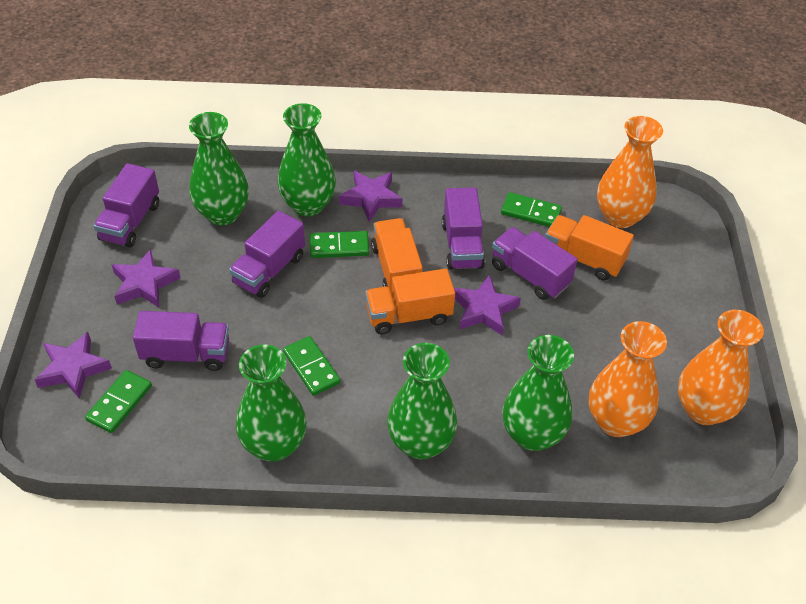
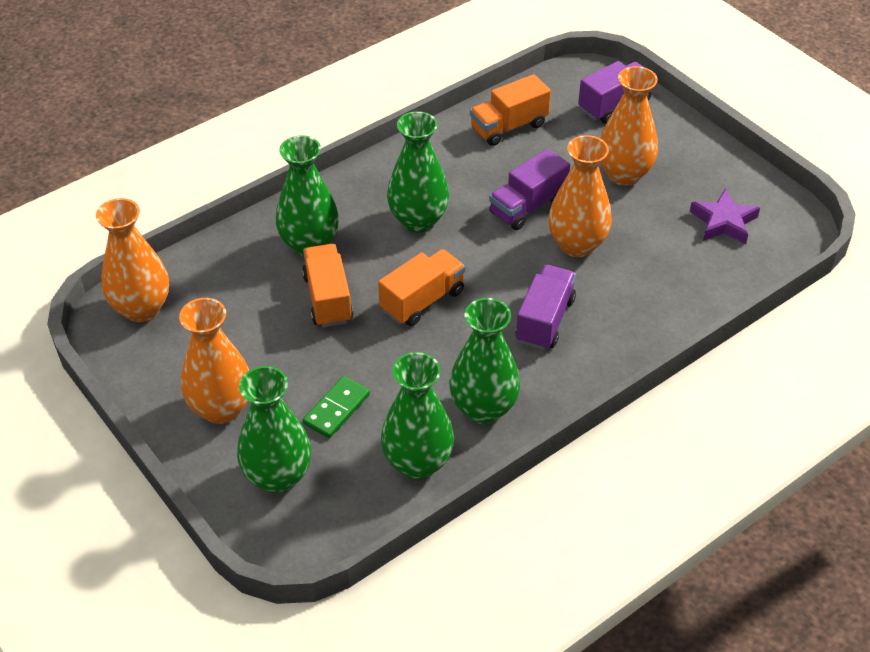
green domino: [85,370,152,433] [283,336,340,396] [310,231,369,258] [501,192,562,227] = 4 -> [303,376,370,438] = 1
orange vase: [589,321,667,437] [597,116,663,228] [678,310,764,425] = 3 -> [96,198,169,322] [179,298,249,424] [548,135,612,257] [600,66,658,186] = 4
purple star: [35,332,112,399] [112,249,180,307] [339,171,402,222] [454,274,521,335] = 4 -> [690,189,760,244] = 1
purple truck: [94,163,159,248] [133,311,229,371] [229,211,305,298] [442,188,485,270] [492,227,577,300] = 5 -> [489,149,570,230] [516,265,576,350] [578,61,651,124] = 3

